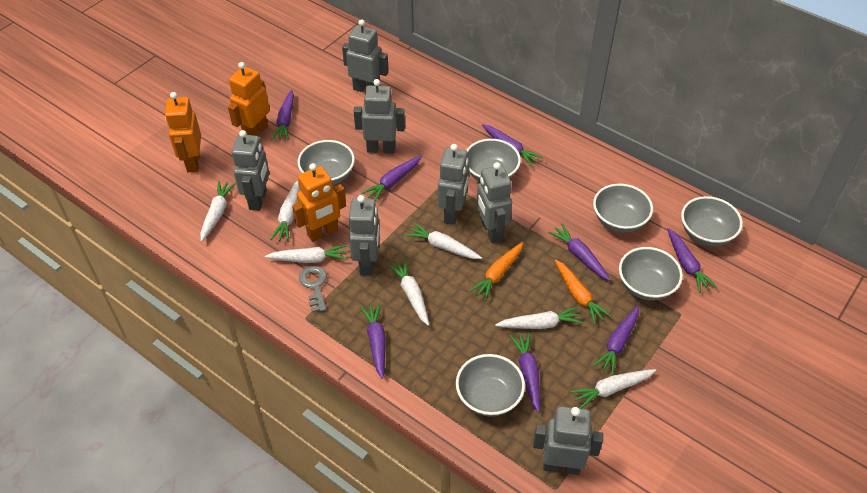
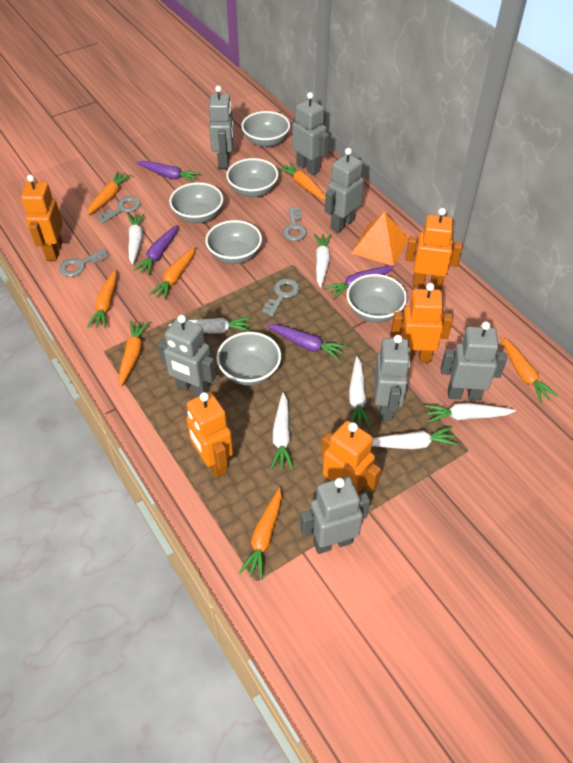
grey key: [299,266,327,313] = 1 -> [59,249,110,277] [96,196,141,224] [262,279,300,317] [283,207,307,241] = 4
orange carrot: [469,242,524,301] [555,259,611,325] = 2 -> [87,171,132,215] [87,270,117,328] [118,321,150,387] [149,247,195,300] [239,487,282,580] [278,162,325,200] [501,337,558,403] = 7
orange pyramid: none = 0 -> [351,211,408,266] = 1
orange robot: [165,92,201,172] [228,62,270,136] [292,163,346,242] = 3 -> [21,175,63,261] [186,392,233,478] [321,421,381,495] [391,283,453,362] [405,208,463,290] = 5
purple carrot: [271,90,294,141] [360,303,386,379] [362,156,422,201] [482,124,543,167] [509,332,540,413] [548,224,611,281] [593,306,639,375] [667,228,717,293] = 8 -> [133,225,178,275] [136,161,200,183] [267,324,347,360] [324,265,395,299] = 4

